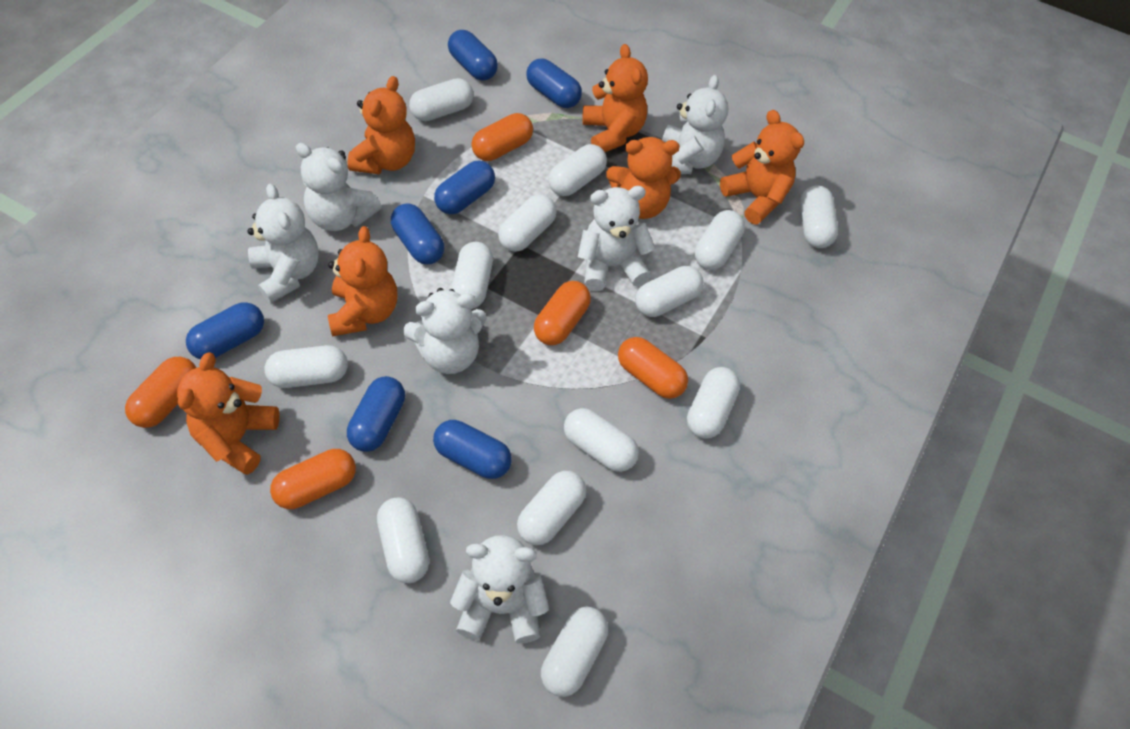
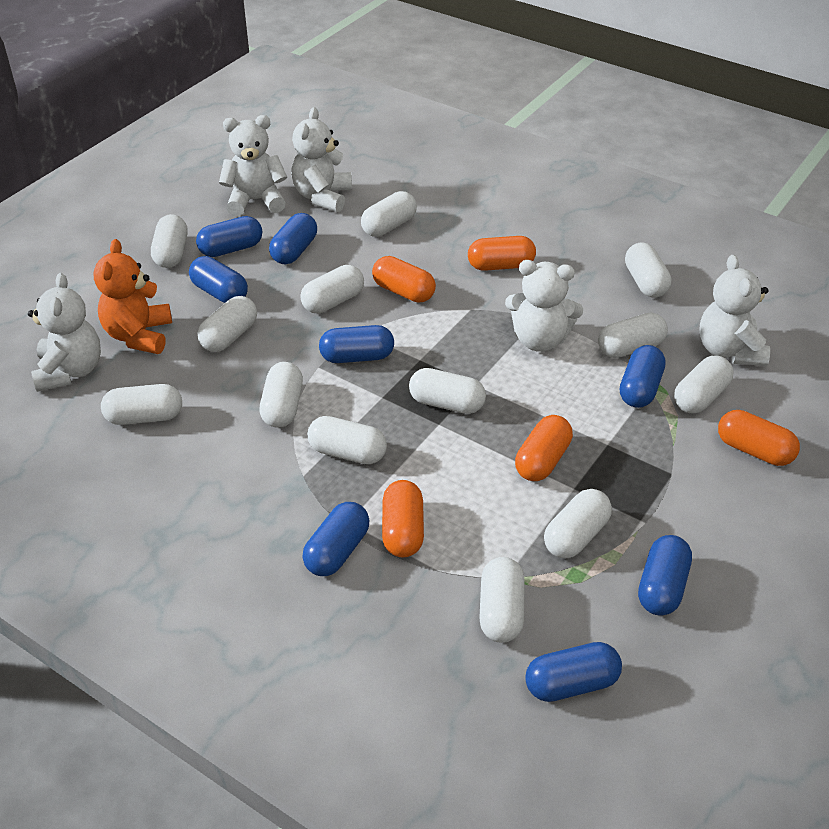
blue capsule: [186,302,264,359] [347,376,405,452] [391,203,444,264] [433,420,512,479] [434,160,495,214] [448,30,498,80] [527,59,582,108] = 7 -> [189,256,248,303] [196,216,262,257] [269,213,317,264] [302,502,369,576] [319,325,394,363] [525,642,622,702] [620,345,665,408] [638,535,692,615] = 8
orange teddy bear: [177,352,279,475] [328,226,397,336] [347,76,415,175] [583,44,648,152] [606,137,681,219] [720,110,804,224] = 6 -> [94,239,172,354] = 1
white teddy bear: [247,184,319,304] [296,143,382,231] [403,288,487,374] [450,535,549,643] [578,186,655,291] [662,75,728,174] = 6 -> [28,273,101,392] [219,115,287,216] [291,107,352,212] [505,260,583,352] [699,255,770,366] = 5

